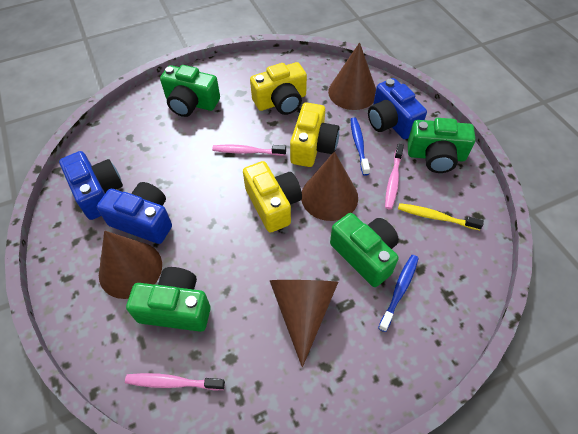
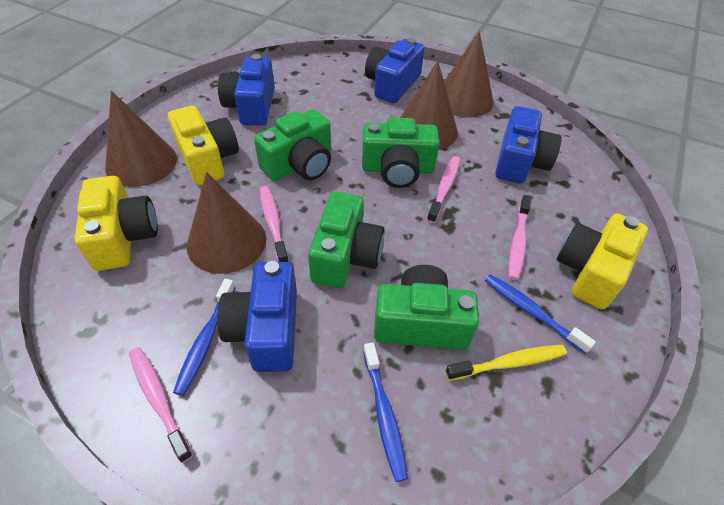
blue camera: [59,151,123,220] [97,182,172,244] [368,78,427,139] = 3 -> [217,261,297,372] [218,54,275,126] [365,38,425,103] [495,106,562,184] = 4
blue toothbrush: [350,117,370,176] [378,255,419,332] = 2 -> [173,279,235,396] [363,342,408,482] [485,274,596,354] = 3
pink toothbrush: [125,373,225,390] [212,145,286,156] [385,144,404,210] = 3 -> [129,347,193,463] [260,186,289,262] [427,156,460,223] [509,195,532,280] = 4

